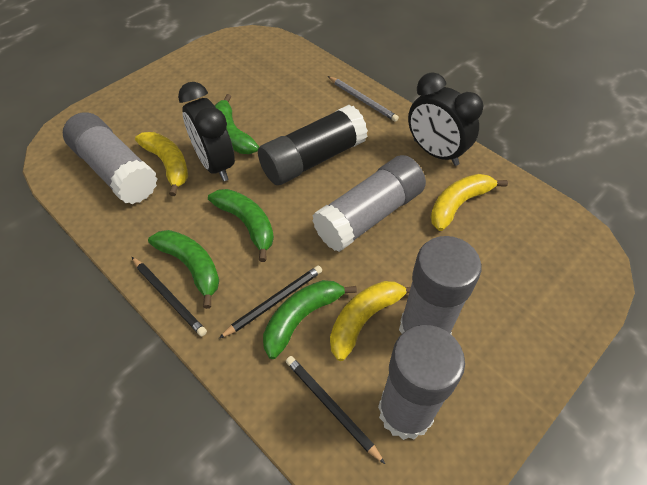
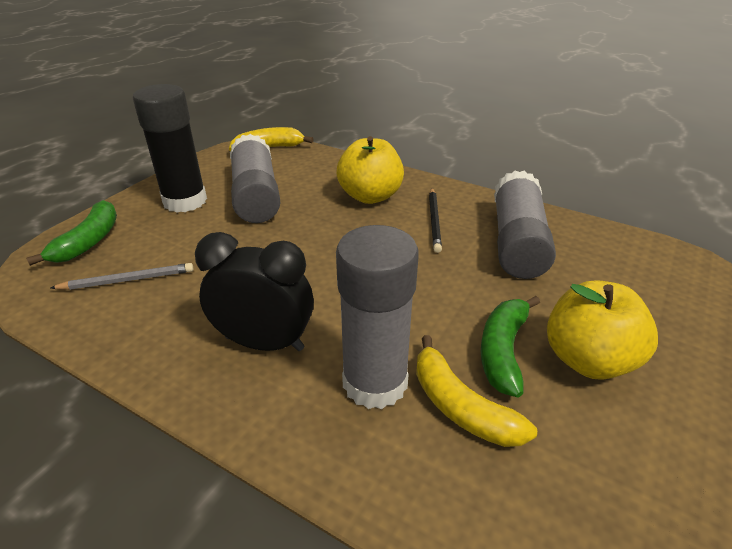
black clock: [178,82,235,181] [408,72,483,166] = 2 -> [195,232,314,351] = 1
black pencil: [132,257,207,337] [219,265,322,338] [286,356,385,464] = 3 -> [429,188,442,253] = 1
green banana: [148,230,219,309] [208,189,274,262] [215,94,259,154] [263,280,357,359] = 4 -> [26,200,117,266] [481,296,540,398] = 2
grey glue stick: [63,112,158,204] [312,155,426,252] [378,325,465,440] [399,236,481,334] = 4 -> [230,134,281,223] [336,225,419,409] [494,170,556,279] = 3
yellow apple: none = 0 -> [336,136,404,204] [547,280,658,380] = 2
yellow banana: [135,132,188,196] [330,281,411,361] [430,174,508,231] = 3 -> [229,127,314,151] [416,335,537,447] = 2

